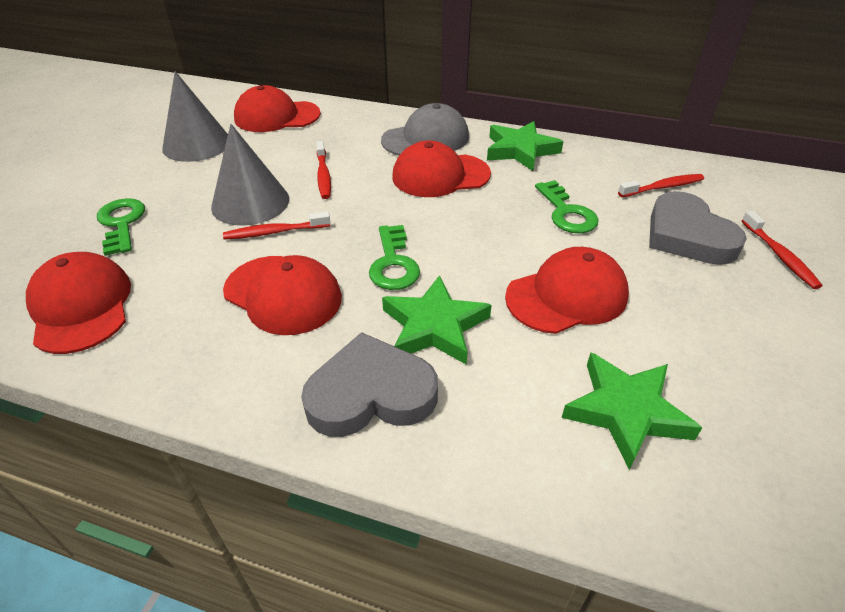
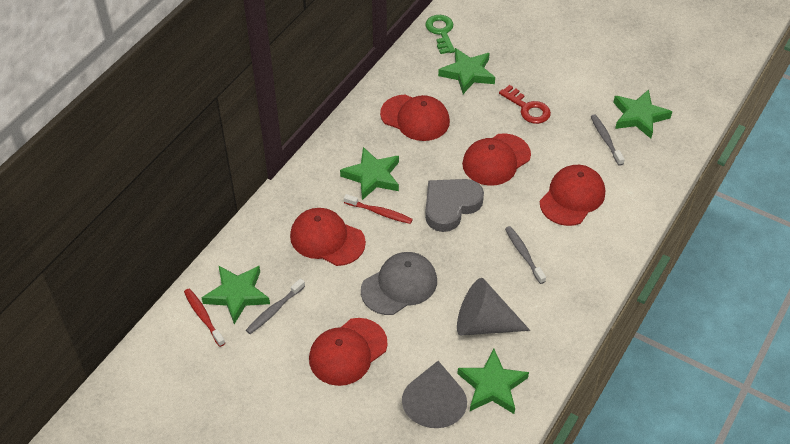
green key: [97,198,145,256] [369,225,420,290] [535,180,598,233] = 3 -> [425,15,455,54] = 1
green star: [382,275,492,365] [487,121,563,171] [562,353,702,470] = 3 -> [202,265,270,324] [340,147,399,200] [438,48,495,94] [457,349,529,414] [613,90,672,139] = 5
grey heart: [301,332,438,437] [649,191,747,265] = 2 -> [425,179,484,232] = 1
grey toothbrush: none = 0 -> [246,278,305,334] [505,226,546,284] [591,114,625,166] = 3
red key: none = 0 -> [499,85,551,124] = 1
red toothbrush: [223,212,331,240] [316,141,331,199] [618,174,704,197] [742,211,822,289] = 4 -> [184,289,225,347] [344,194,413,224] = 2

